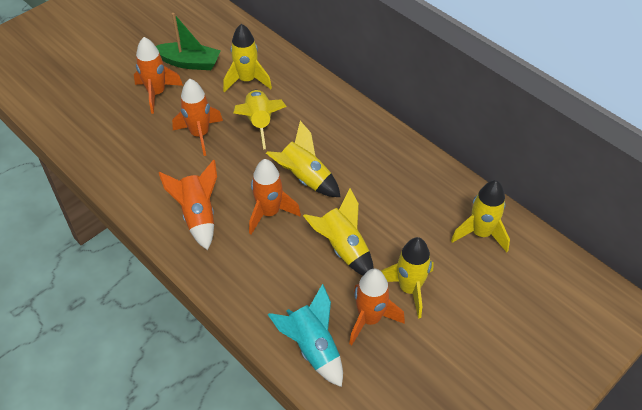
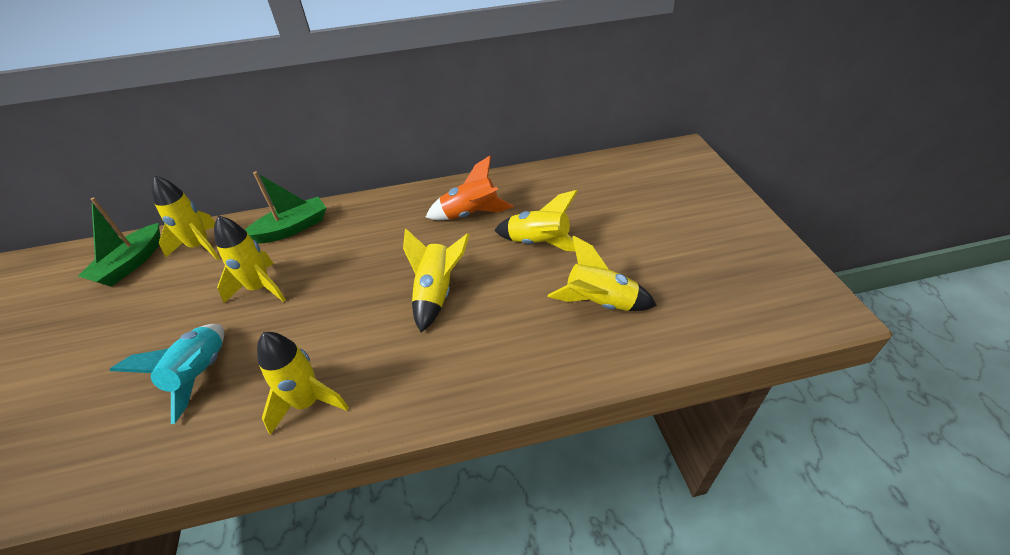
green boat: [156,13,221,70] = 1 -> [78,197,160,287] [245,171,326,243] = 2
orange rocket: [134,37,183,114] [159,160,217,250] [172,79,223,156] [249,159,301,234] [349,269,405,345] = 5 -> [425,155,514,220] = 1

